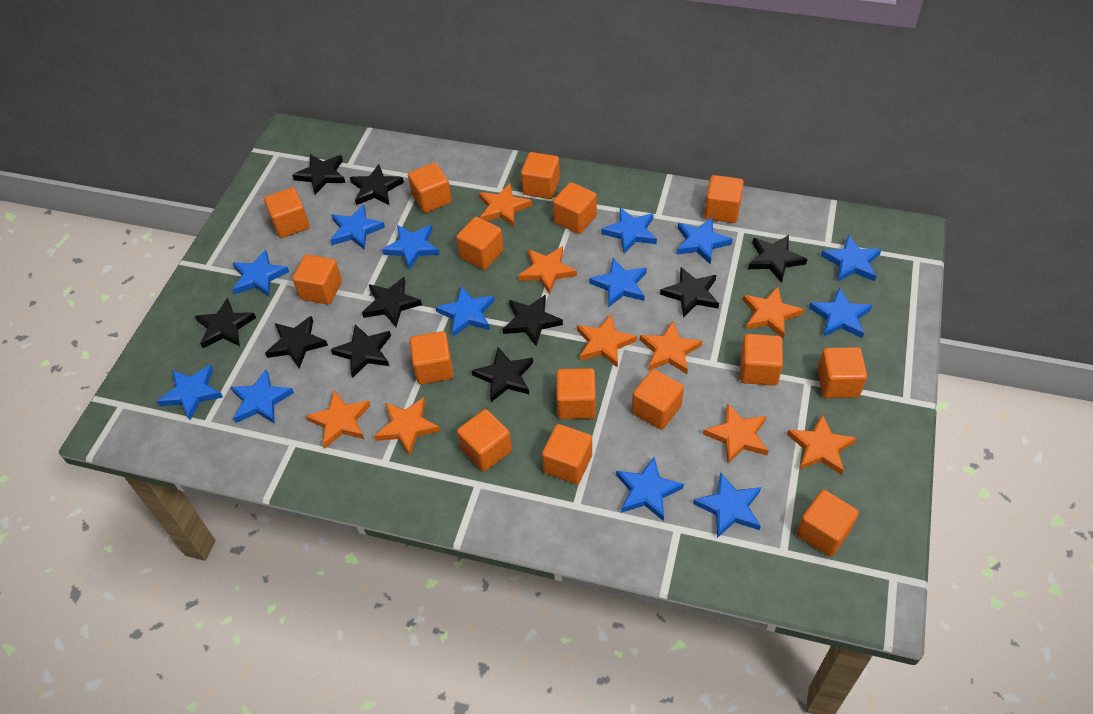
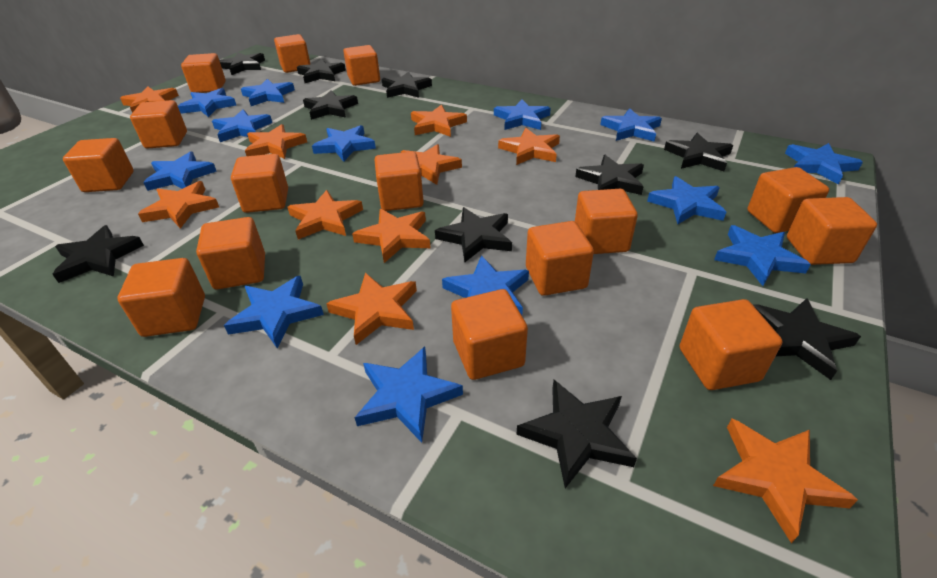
orange star: [306,390,371,449] [374,397,440,456] [479,183,532,227] [518,246,577,295] [577,314,637,368] [640,321,702,374] [703,403,769,464] [743,287,804,339] [787,414,857,475] = 9 -> [120,86,179,113] [138,181,219,229] [245,124,307,159] [287,190,363,239] [326,273,417,345] [352,209,431,263] [401,144,462,185] [411,104,467,137] [498,128,560,165] [713,418,858,543] = 10

